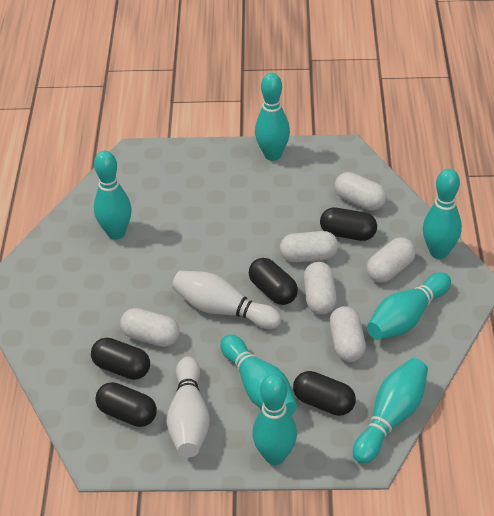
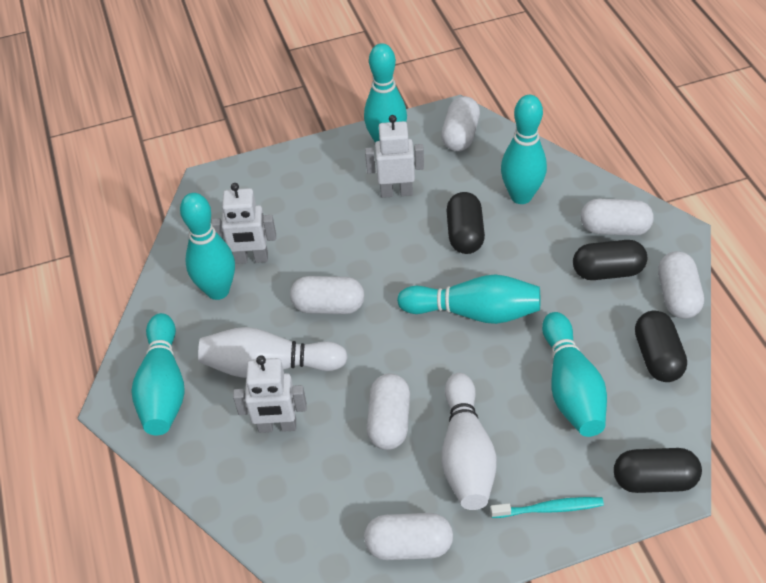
black capsule: [91,338,150,380] [95,382,157,427] [249,258,298,305] [293,371,356,416] [320,208,377,241] = 5 -> [447,192,485,254] [573,240,647,280] [614,448,702,493] [635,311,687,382] = 4
turquoise bowling pin: [94,151,131,240] [220,334,297,416] [252,374,297,465] [255,73,290,161] [353,358,428,464] [367,272,451,340] [423,169,462,259] = 7 -> [132,313,185,435] [180,193,235,300] [364,43,407,143] [397,274,540,324] [501,95,547,204] [542,312,607,437] = 6
turquoise toothbrush: none = 0 -> [490,497,604,518] = 1
white robot: none = 0 -> [211,183,276,264] [233,355,307,433] [365,115,424,198] = 3

